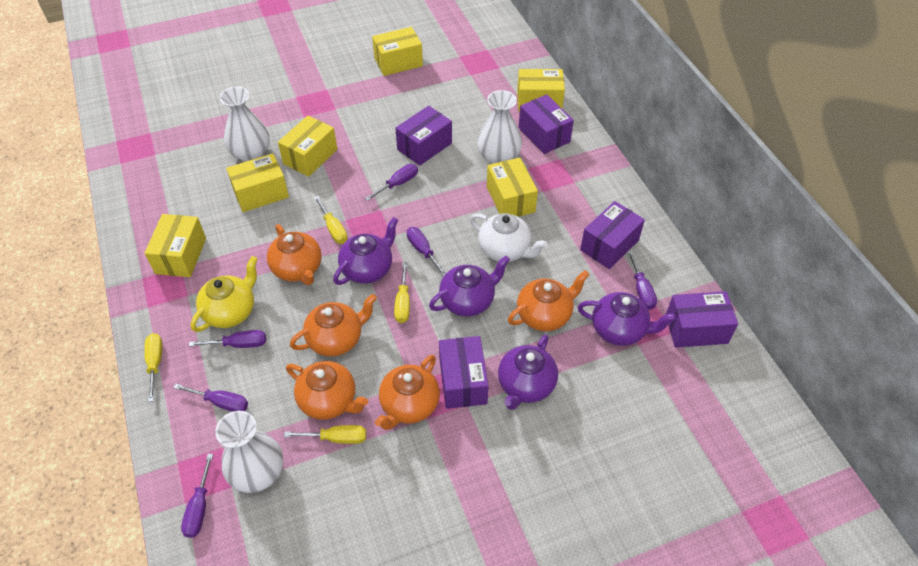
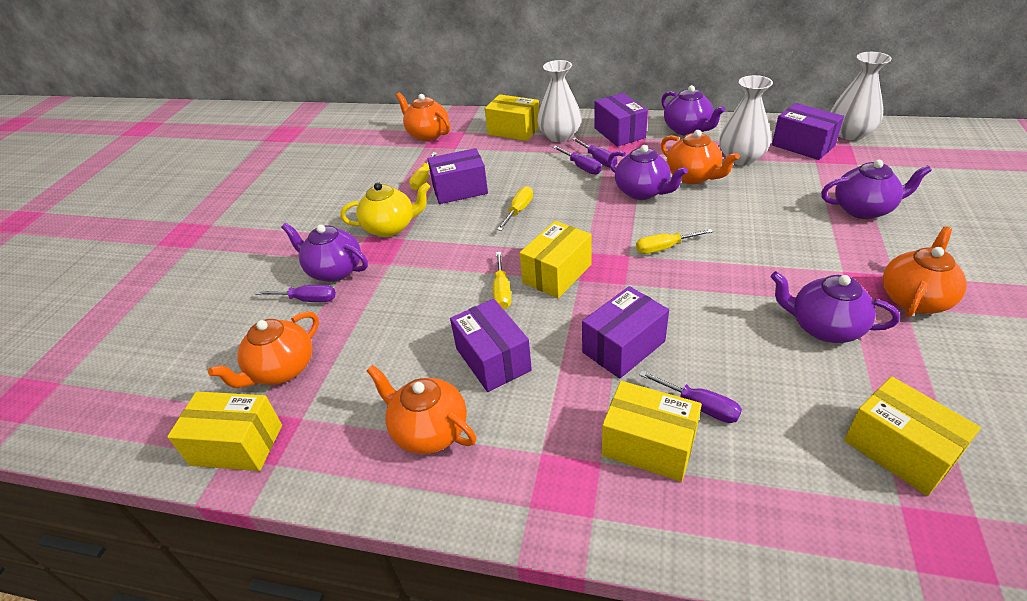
purple screwdriver: [173,384,248,412] [181,454,213,538] [189,330,266,348] [365,164,418,201] [407,227,446,277] [627,251,657,310] = 6 -> [255,285,336,302] [553,146,602,175] [572,138,617,167] [640,370,742,423] = 4
purple teapot: [333,217,398,285] [429,256,510,316] [498,335,558,410] [578,292,676,346] = 4 -> [281,223,368,282] [608,145,688,200] [661,85,725,136] [771,271,900,343] [821,160,932,219] = 5
white teapot: [470,213,547,262] = 1 -> none = 0
yellow box: [145,214,206,277] [226,153,289,212] [278,116,337,177] [372,27,423,76] [487,158,538,217] [517,69,565,112] = 6 -> [167,391,282,471] [485,94,539,141] [520,221,592,298] [602,381,702,482] [844,376,981,496] = 5

